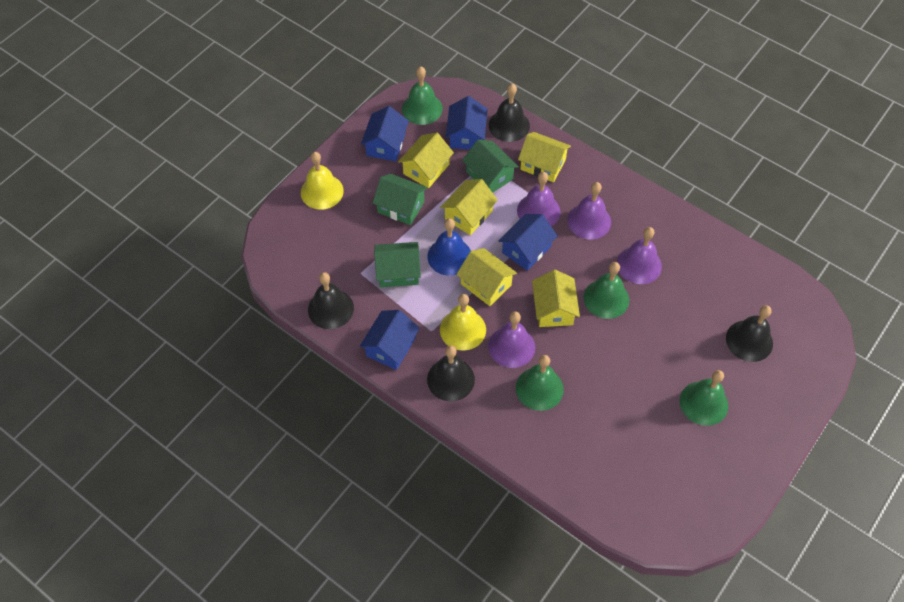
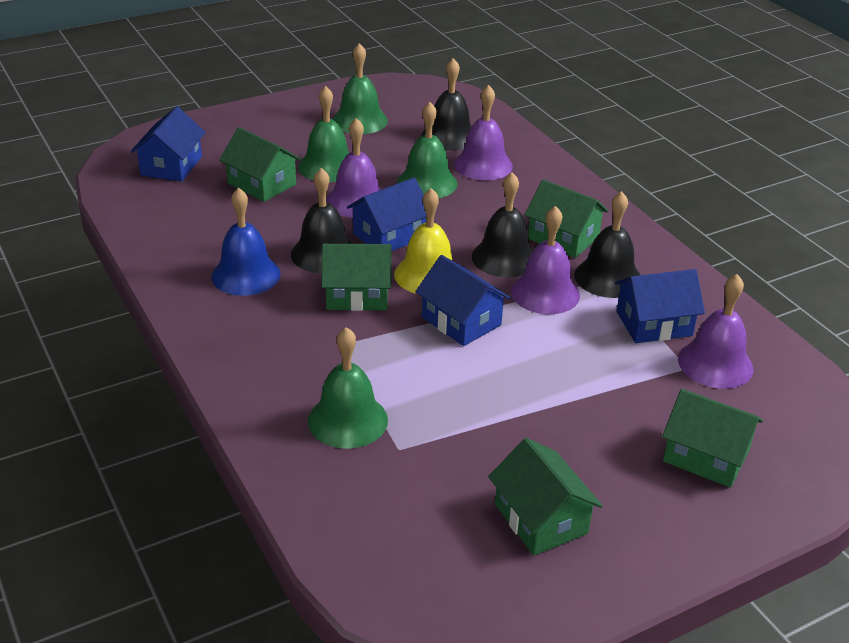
green house: [373,174,428,225] [374,242,421,287] [462,139,519,193] = 3 -> [219,127,301,202] [321,244,391,311] [488,438,603,555] [524,179,609,258] [662,389,763,488] = 5
yellow bell: [301,152,344,210] [440,294,486,351] = 2 -> [394,188,453,294] = 1
yellow house: [398,133,454,188] [440,179,498,235] [456,248,517,306] [518,132,571,182] [532,270,580,327] = 5 -> none = 0

